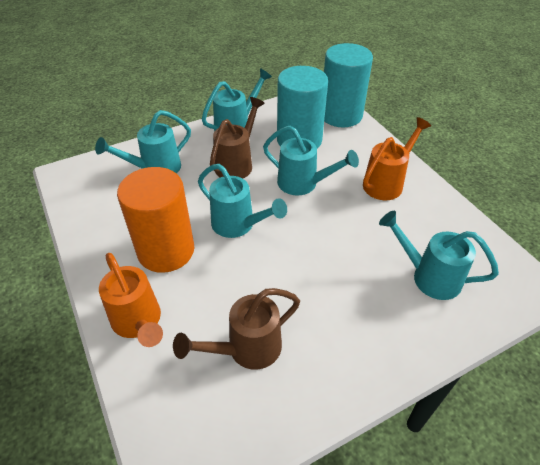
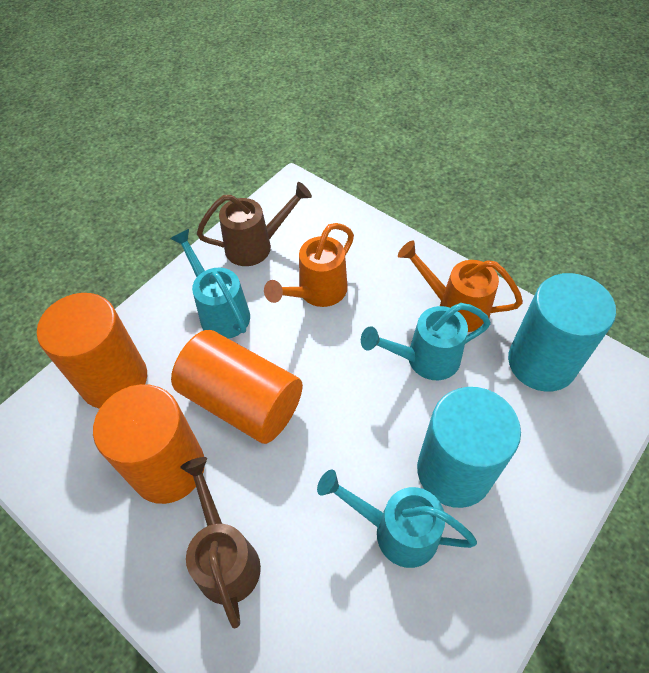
orange cylinder: [117,167,194,273] = 1 -> [37,293,147,409] [93,384,205,504] [171,330,303,444] = 3
turquoise watering can: [95,110,191,173] [198,164,287,238] [202,68,272,132] [263,126,359,195] [379,211,499,300] = 5 -> [170,229,250,339] [317,470,477,568] [361,303,491,380] = 3

